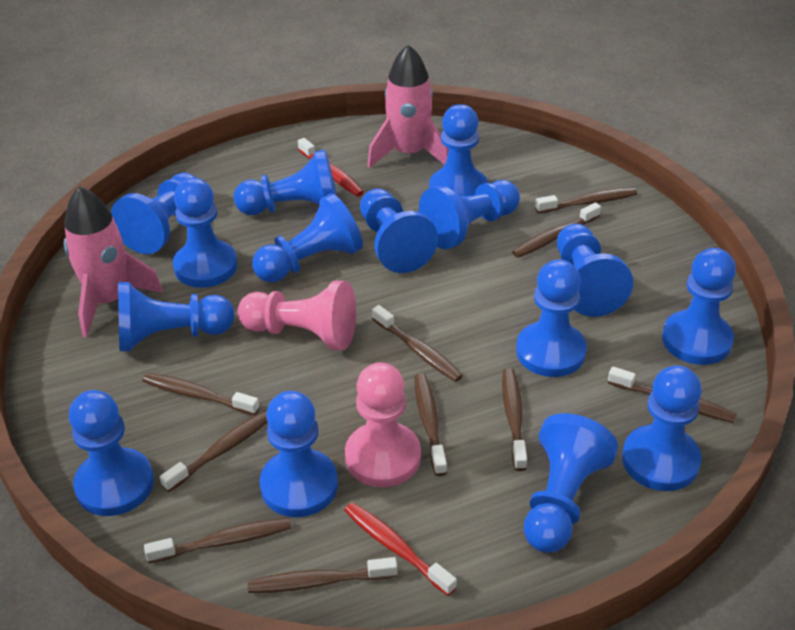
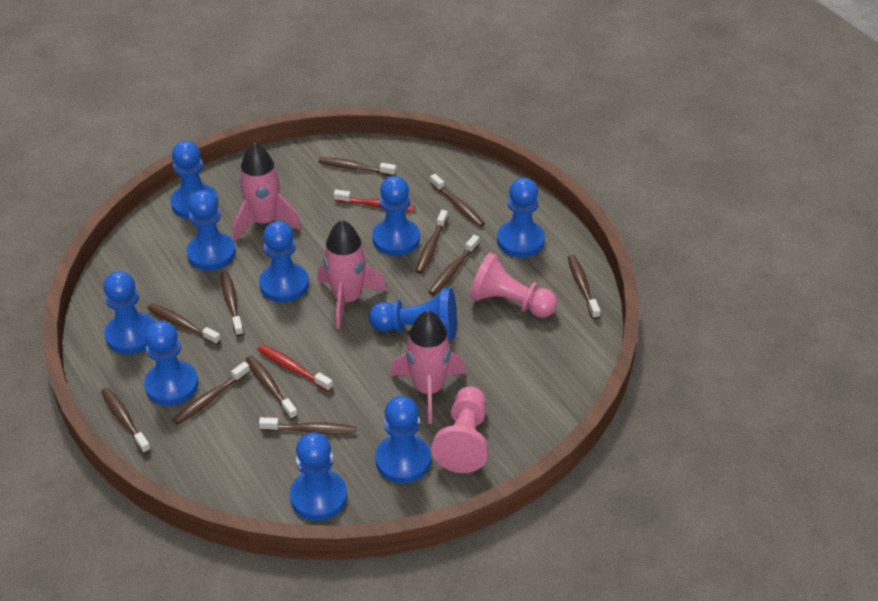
blue pawn: [69,390,154,516] [111,173,197,254] [118,282,235,352] [173,178,238,288] [234,149,337,215] [252,193,363,283] [259,391,338,517] [360,189,438,273] [419,180,520,249] [429,104,488,196] [516,259,587,377] [524,413,618,553] [557,224,633,317] [622,365,702,491] [662,248,736,365] = 15 -> [103,271,155,354] [144,321,199,406] [171,141,218,219] [186,190,236,271] [259,221,309,303] [290,432,347,521] [369,288,457,340] [372,176,420,256] [375,396,431,483] [497,178,545,257] = 10
brown toothbrush: [142,373,259,415] [144,517,291,563] [160,410,267,492] [248,557,397,593] [372,305,463,382] [414,373,447,476] [502,368,527,471] [512,202,601,258] [535,188,637,214] [608,367,737,423] = 10 -> [101,388,151,454] [147,303,221,345] [173,362,250,425] [221,271,244,336] [246,355,298,420] [259,417,357,435] [318,157,396,176] [416,210,448,274] [429,235,480,295] [430,174,485,227] [568,255,600,319] = 11
pink rocket: [64,186,163,338] [367,44,449,168] = 2 -> [233,142,301,241] [317,220,387,329] [390,311,466,424] = 3

